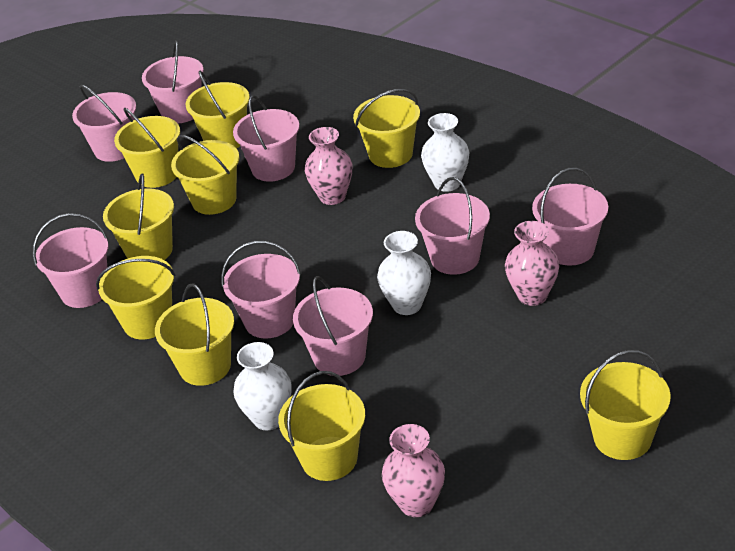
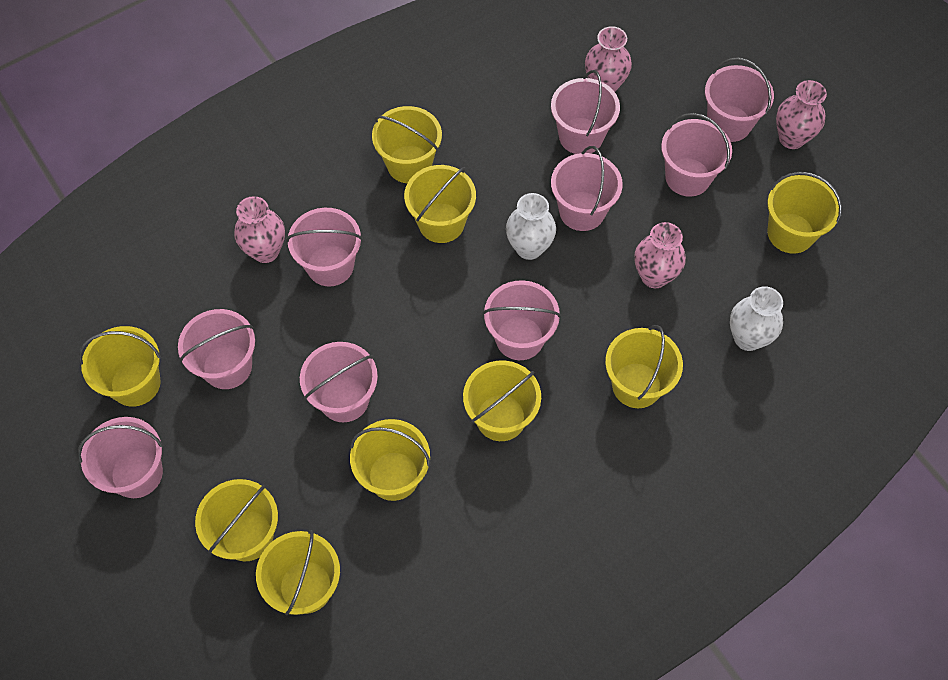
pink bucket: [33,213,108,308] [72,85,136,162] [142,40,204,123] [221,241,301,339] [233,95,299,182] [293,276,373,376] [415,177,490,275] [532,168,608,266] = 8 -> [78,417,163,498] [178,309,255,389] [286,208,362,287] [300,342,378,422] [483,280,561,360] [551,70,620,154] [551,146,623,231] [661,113,732,197] [705,57,774,142] = 9
pink vase: [305,127,352,205] [382,424,445,517] [505,221,560,306] = 3 -> [234,196,285,263] [585,26,632,92] [634,222,686,288] [776,80,827,149] = 4
white vase: [233,342,292,430] [377,231,431,315] [421,113,470,192] = 3 -> [506,193,556,260] [730,286,783,351] = 2

